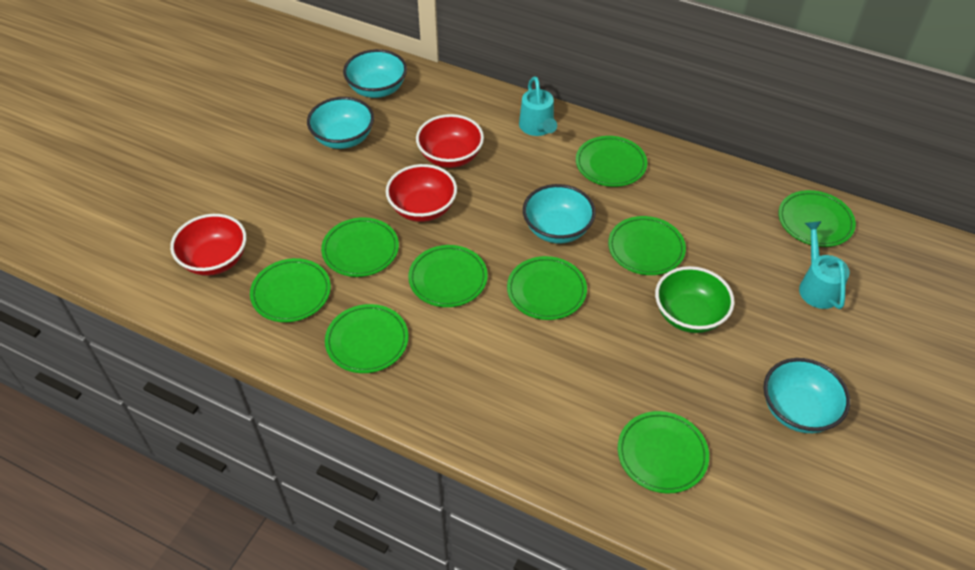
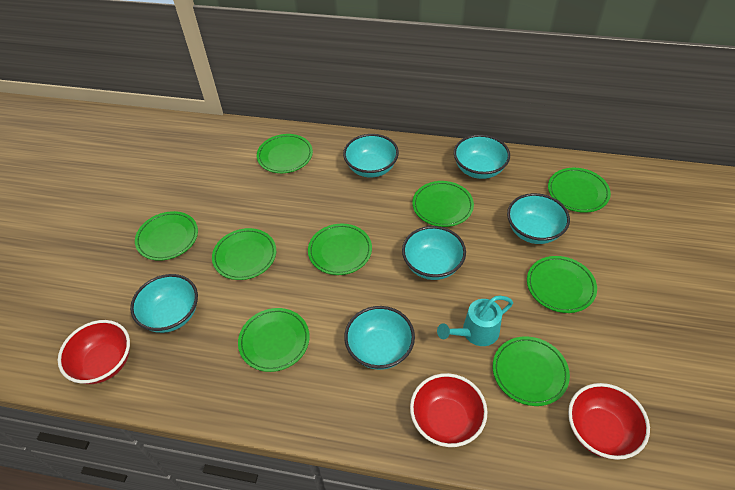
green bowl: [655,266,734,333] = 1 -> none = 0
turquoise bowl: [307,97,374,149] [343,49,407,98] [523,184,596,243] [763,358,850,433] = 4 -> [130,274,198,333] [343,134,399,178] [344,306,415,370] [402,226,466,280] [454,134,510,179] [507,193,570,244] = 6
turquoise watering can: [519,76,557,136] [799,221,850,309] = 2 -> [437,296,513,346] = 1

